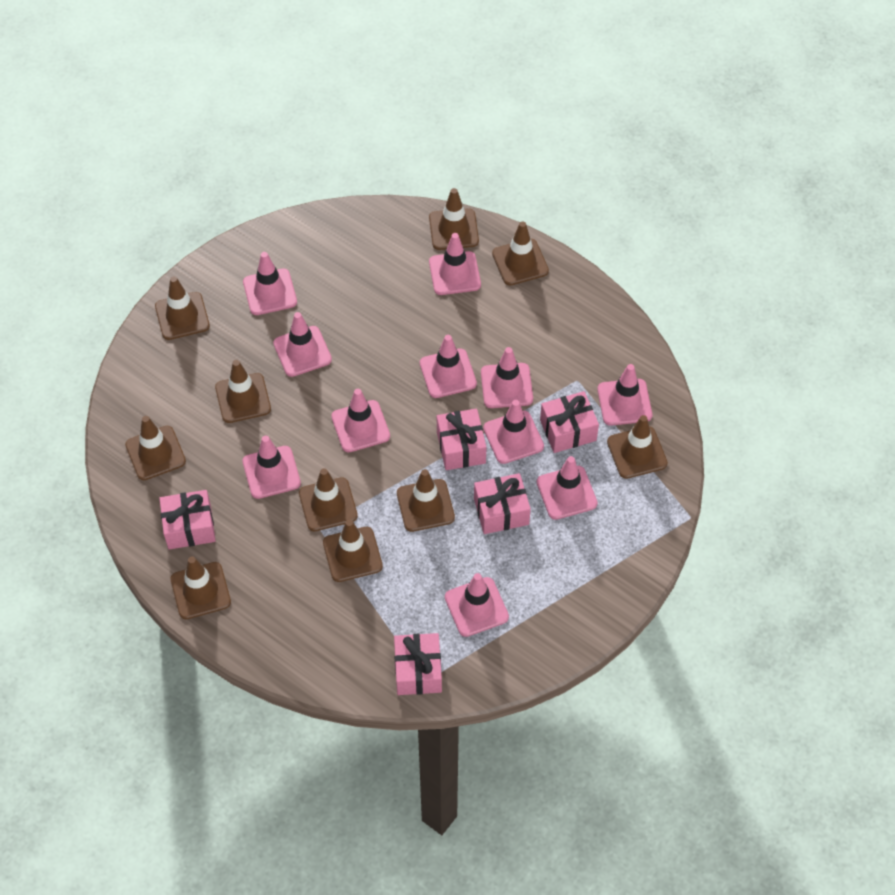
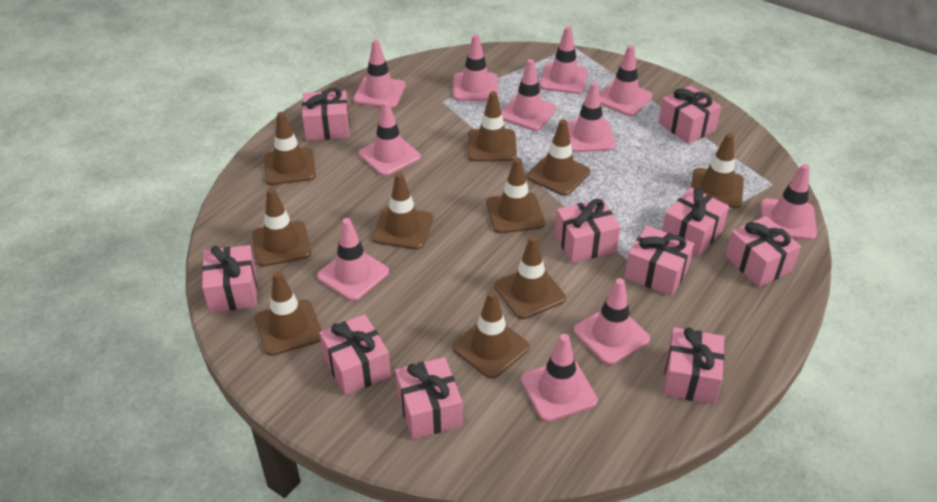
pink gift: [159,490,216,549] [394,633,442,695] [437,408,487,470] [474,473,531,534] [540,391,599,453] = 5 -> [202,245,257,313] [302,88,350,141] [319,314,391,396] [395,357,463,439] [555,199,621,263] [625,226,694,296] [659,85,721,144] [662,188,729,257] [663,327,724,404] [725,216,801,287] = 10

